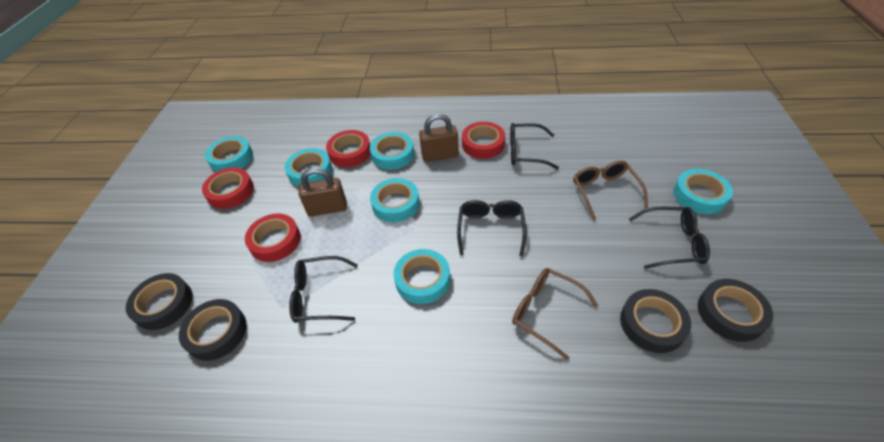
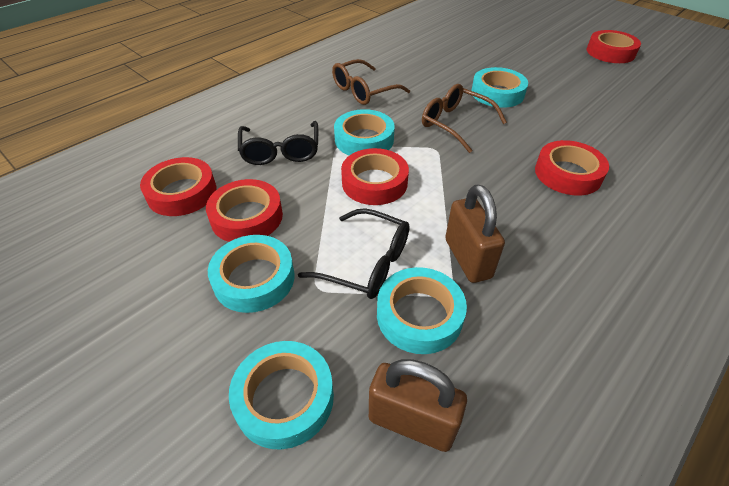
black glasses: [289,256,358,323] [457,200,526,257] [510,123,559,169] [629,207,710,269] = 4 -> [238,121,318,165] [298,208,410,299] = 2
black tape: [126,273,193,330] [179,299,247,361] [620,289,691,353] [698,279,773,342] = 4 -> none = 0
red tape: [202,167,254,209] [245,213,301,262] [326,130,371,167] [462,122,505,159] = 4 -> [140,157,216,216] [206,179,283,242] [341,148,409,205] [535,140,609,195] [587,30,641,63] = 5
turquoise tape: [205,136,253,172] [285,148,332,187] [370,132,414,170] [370,178,420,222] [394,249,450,304] [673,169,733,214] = 6 -> [208,235,295,313] [229,341,334,450] [334,109,395,155] [377,267,467,354] [471,67,528,108] = 5

